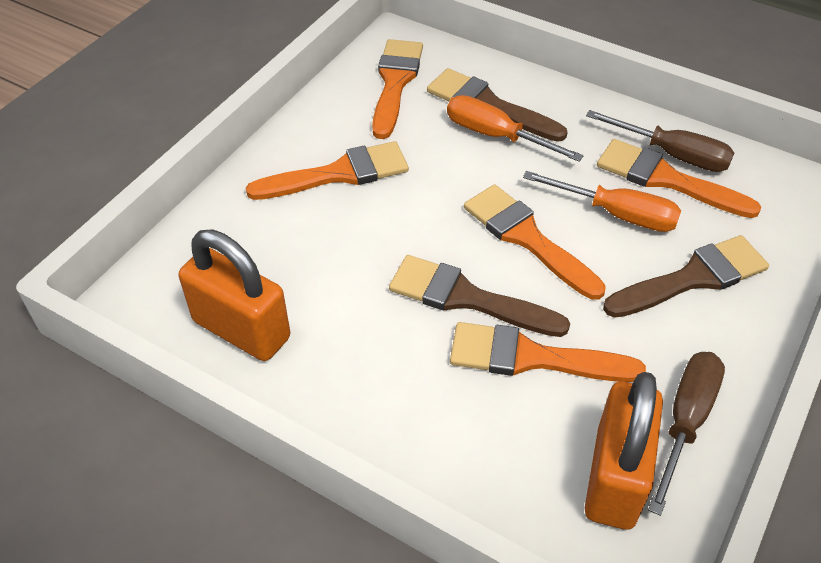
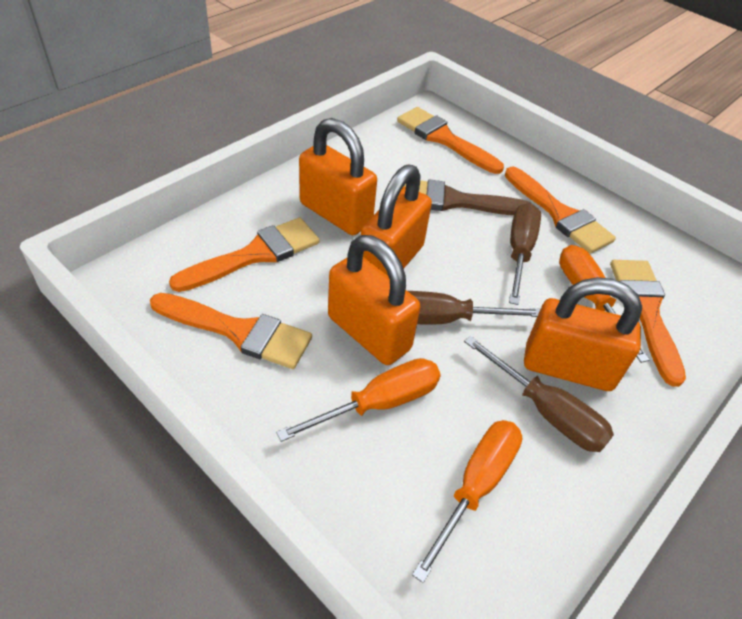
brown brush: [389,255,570,337] [427,68,568,142] [603,235,769,318] = 3 -> [403,179,532,216] = 1
brown screwdriver: [586,110,734,172] [648,352,725,516] = 2 -> [408,291,540,324] [464,336,614,452] [509,203,541,305] = 3
orange padlock: [179,229,290,361] [585,372,663,530] = 2 -> [299,118,377,235] [328,235,420,365] [361,164,432,276] [524,277,642,391] = 4
orange screwdriver: [447,95,584,162] [523,171,681,232] = 2 -> [276,358,441,442] [412,420,522,583] [559,245,650,363] = 3

